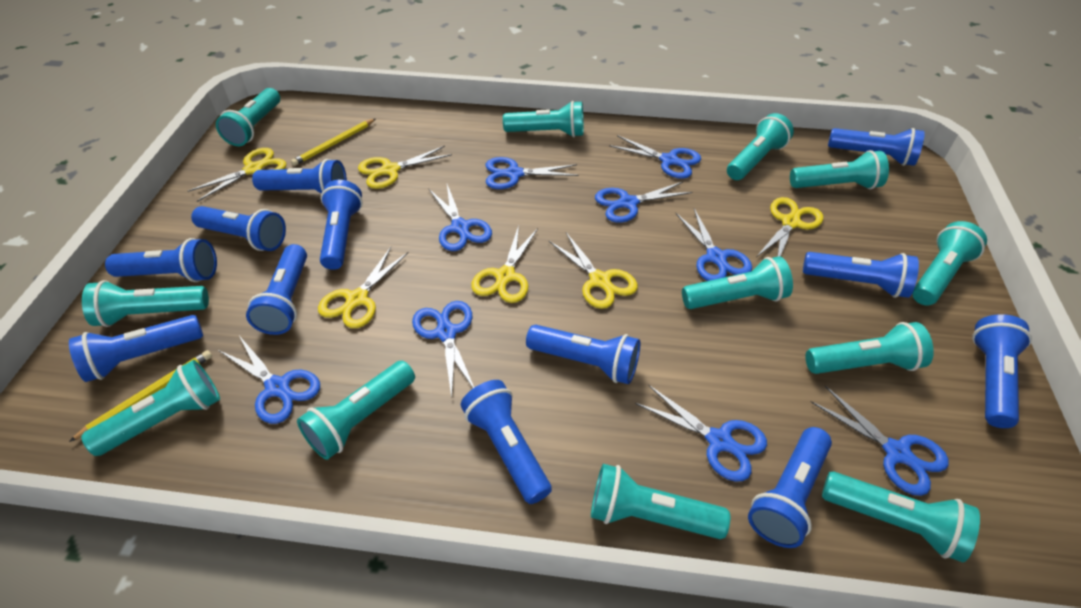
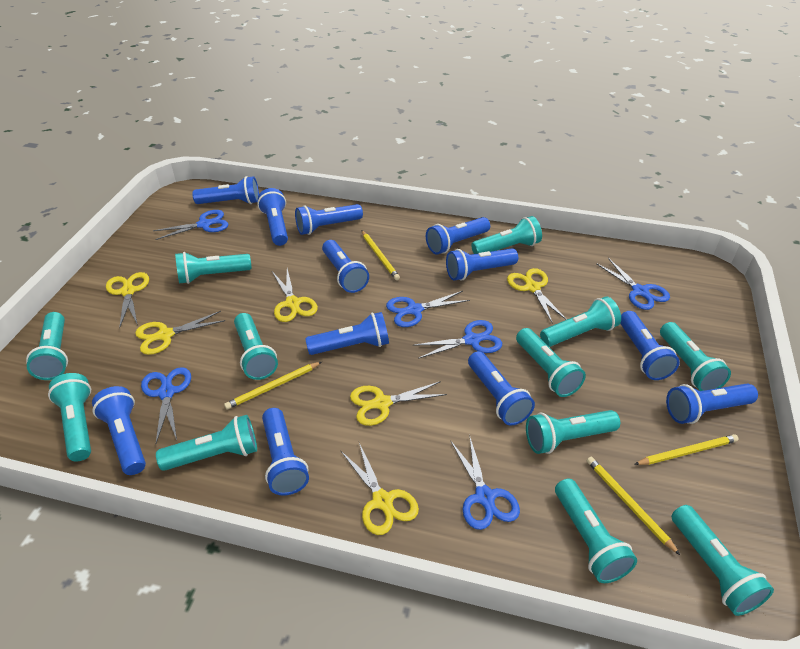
blue scissors: [218,336,320,424] [412,301,474,398] [429,184,492,251] [486,157,579,189] [595,182,693,223] [609,135,701,179] [635,385,767,482] [675,208,752,281] [811,386,949,496] = 9 -> [141,367,191,443] [153,210,229,240] [386,291,470,327] [413,320,502,359] [450,435,520,530] [596,258,670,310] = 6
yellow pencil: [69,350,212,442] [291,119,376,166] = 2 -> [224,362,321,409] [362,231,400,280] [587,457,680,555] [634,434,738,465] = 4

